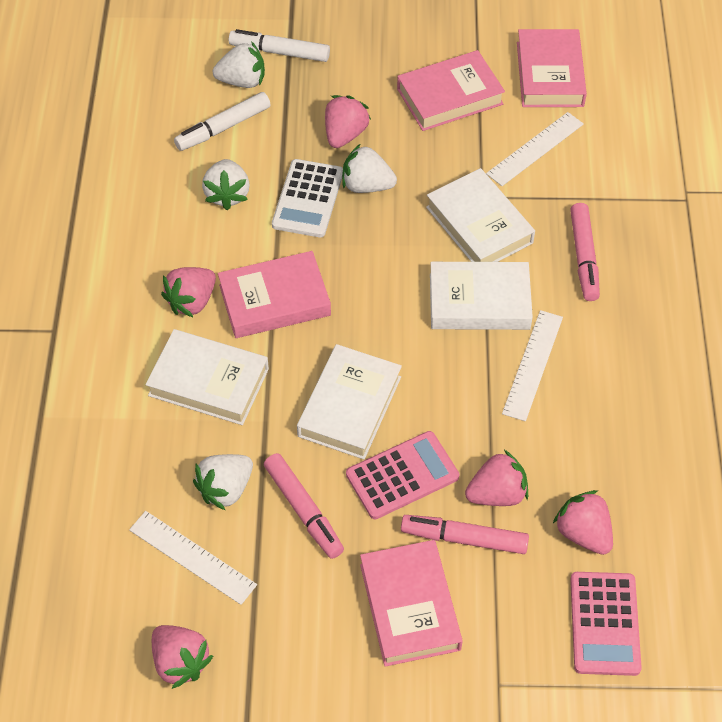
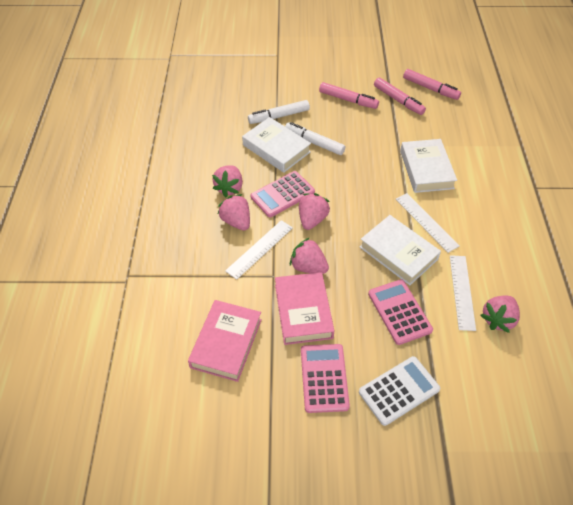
pink book: [218,251,331,338] [360,540,463,667] [397,50,505,131] [517,29,587,107] = 4 -> [188,300,262,382] [275,272,334,345] = 2
pink calculator: [346,431,459,519] [570,572,642,676] = 2 -> [251,171,315,217] [301,344,350,413] [368,279,433,345] = 3
white book: [145,329,269,425] [297,344,402,459] [426,168,535,262] [430,262,533,330] = 4 -> [242,117,311,173] [360,215,441,285] [400,139,457,193] = 3
white strawberry: [193,454,253,511] [202,159,250,210] [213,41,265,88] [342,144,397,193] = 4 -> none = 0

